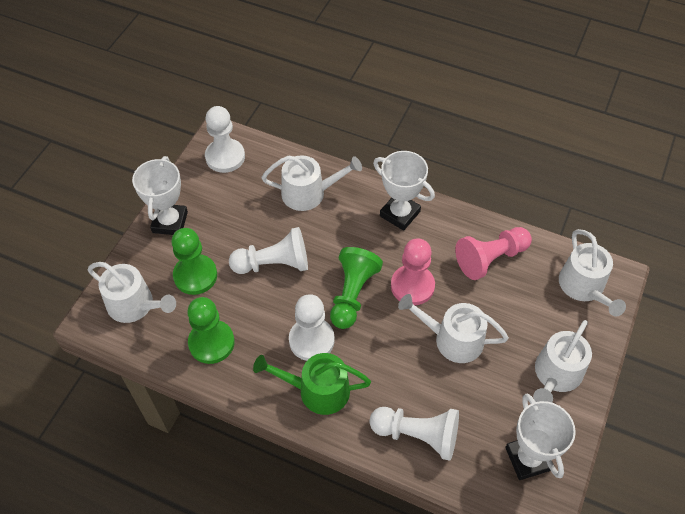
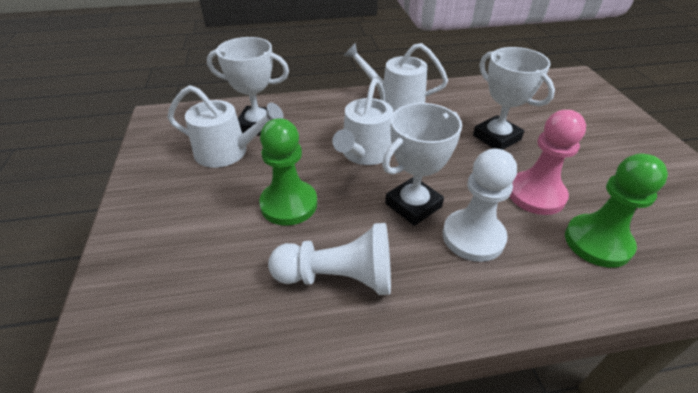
green pawn: [171,228,217,295] [187,297,235,364] [330,247,383,329] = 3 -> [259,118,317,226] [565,154,668,268] = 2
green watering can: [253,353,371,415] = 1 -> none = 0
pink pawn: [391,238,435,305] [455,227,532,280] = 2 -> [510,110,586,215] = 1
white pawn: [205,106,245,173] [229,227,308,274] [289,294,335,361] [370,407,459,461] = 4 -> [268,223,391,295] [443,149,517,262] = 2
white watering can: [88,262,176,323] [262,155,362,211] [398,294,509,363] [533,320,592,403] [559,229,626,317] = 5 -> [167,85,284,168] [332,78,393,165] [344,42,448,112] = 3

